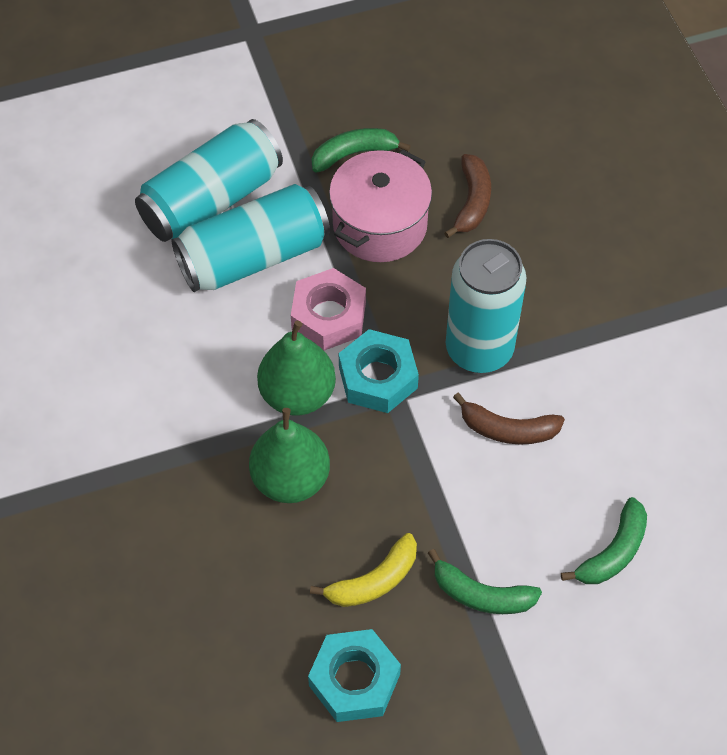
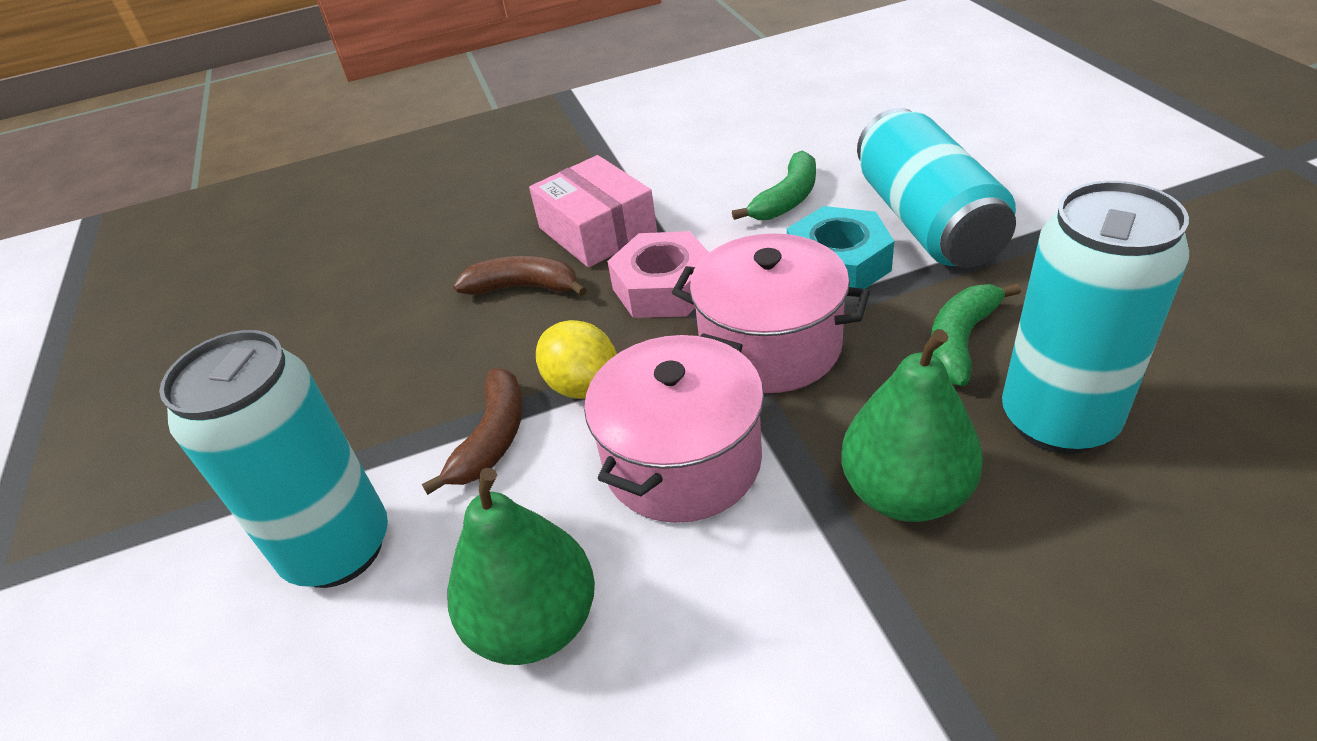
green banana: [312,128,411,173] [428,549,542,614] [561,497,647,584] = 3 -> [732,150,816,220] [931,283,1021,386] = 2
pink box: none = 0 -> [529,155,657,268] = 1
pink pot: [329,150,432,262] = 1 -> [584,333,764,523] [672,233,870,393] = 2
turquoise nut: [308,629,401,722] [339,329,419,413] = 2 -> [787,206,894,289] = 1
yellow banana: [310,533,417,607] = 1 -> none = 0
yellow lemon: none = 0 -> [536,320,617,399] = 1

